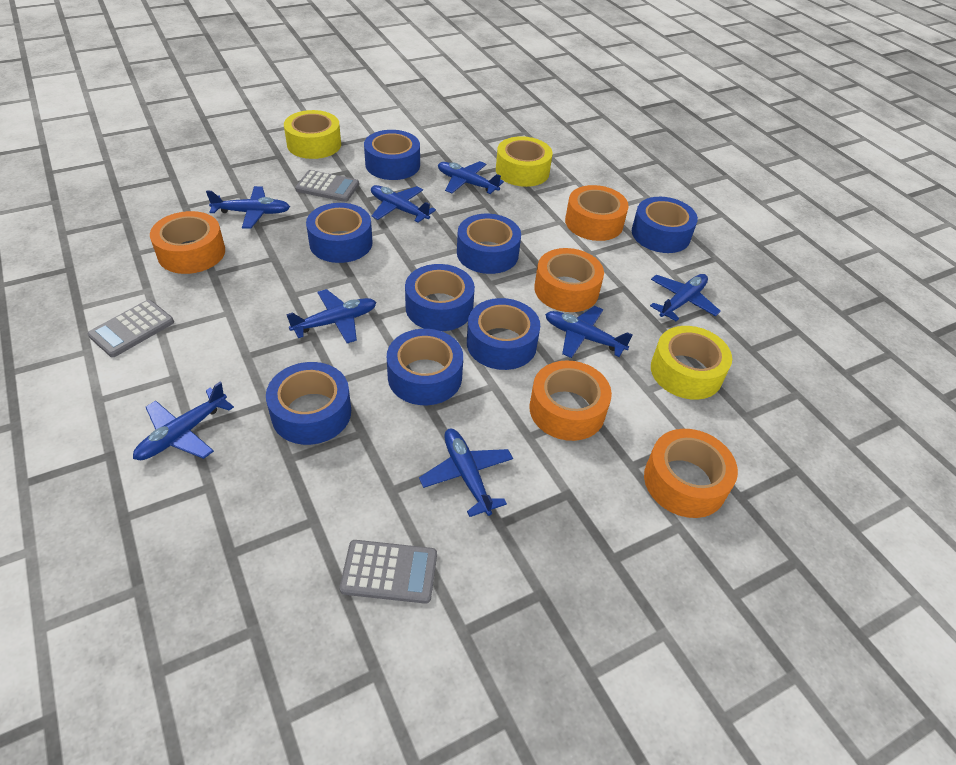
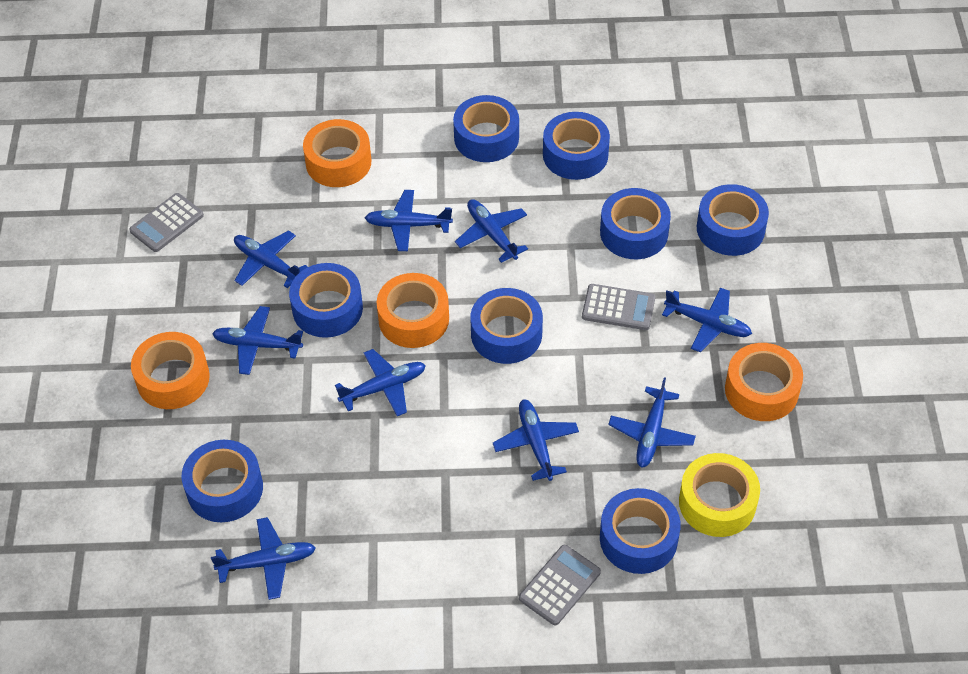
blue plane: [133,382,234,460] [206,186,290,229] [286,289,376,343] [371,185,436,223] [419,429,513,517] [438,161,504,194] [545,306,633,358] [650,274,721,321] = 8 -> [211,517,316,600] [212,306,303,375] [234,230,308,288] [335,349,426,416] [365,190,453,251] [455,199,528,263] [493,399,579,481] [608,377,696,468] [662,288,752,352] = 9
orange tape: [150,211,225,274] [529,360,612,441] [534,248,604,312] [565,185,629,241] [644,429,738,518] = 5 -> [131,332,210,409] [303,119,371,187] [377,273,449,348] [725,343,803,421] = 4
yellow tape: [284,110,341,159] [496,136,553,187] [651,326,732,400] = 3 -> [679,453,760,537] = 1

